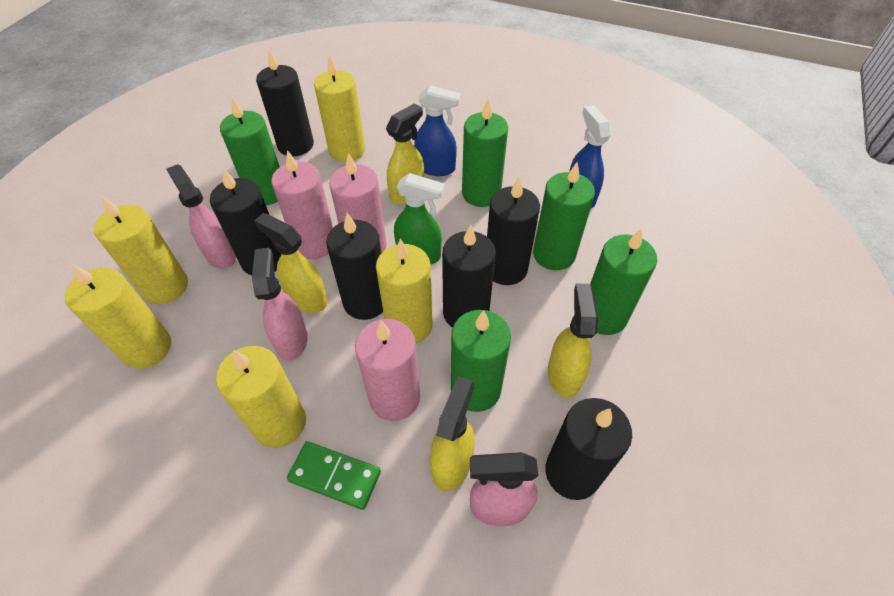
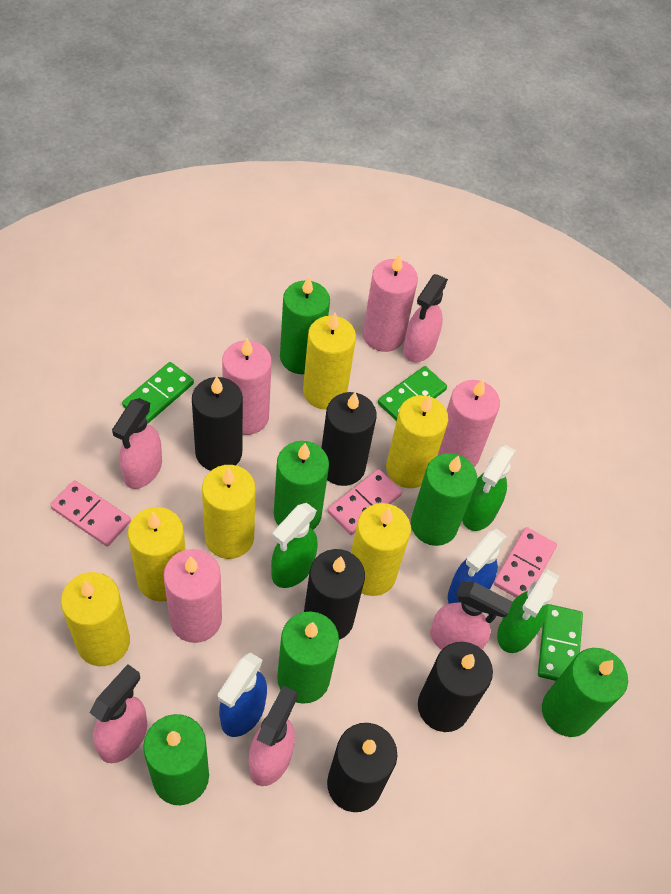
black candle: [210,168,281,275] [256,50,314,156] [326,213,383,320] [442,224,496,328] [487,177,540,285] [545,398,632,500] = 6 -> [192,376,243,471] [304,549,365,640] [321,392,377,486] [327,723,397,812] [418,642,493,732] = 5
green candle: [220,97,280,205] [451,310,511,412] [462,99,508,207] [533,162,595,270] [590,229,657,335] = 5 -> [143,714,209,805] [274,441,329,530] [277,611,339,704] [280,276,330,374] [411,453,477,546] [542,648,628,737] = 6
green domino: [287,441,381,510] = 1 -> [122,362,194,424] [378,366,447,421] [538,604,583,681] = 3
green spray bottle: [394,173,445,264] = 1 -> [271,503,318,588] [462,445,516,531] [497,569,560,653] = 3
pink candle: [271,150,333,259] [329,153,387,253] [355,319,420,421] = 3 -> [163,549,222,643] [222,338,272,435] [363,254,418,352] [438,380,500,467] = 4
pink domino: none = 0 -> [50,480,131,547] [327,469,402,535] [494,527,557,598] = 3
pink spray bottle: [166,164,237,269] [252,248,308,361] [470,452,538,526] = 3 -> [90,664,147,763] [112,398,162,489] [248,685,298,786] [403,274,448,362] [430,582,513,650] = 5
yellow candle: [65,264,171,369] [94,196,188,304] [216,346,306,448] [314,55,365,162] [376,239,433,344] = 5 -> [61,572,130,666] [128,507,186,602] [202,465,256,559] [303,313,356,410] [351,503,411,596] [386,395,448,488] = 6
yellow spray bottle: [254,213,328,313] [386,103,424,204] [430,376,475,491] [548,283,598,398] = 4 -> none = 0

